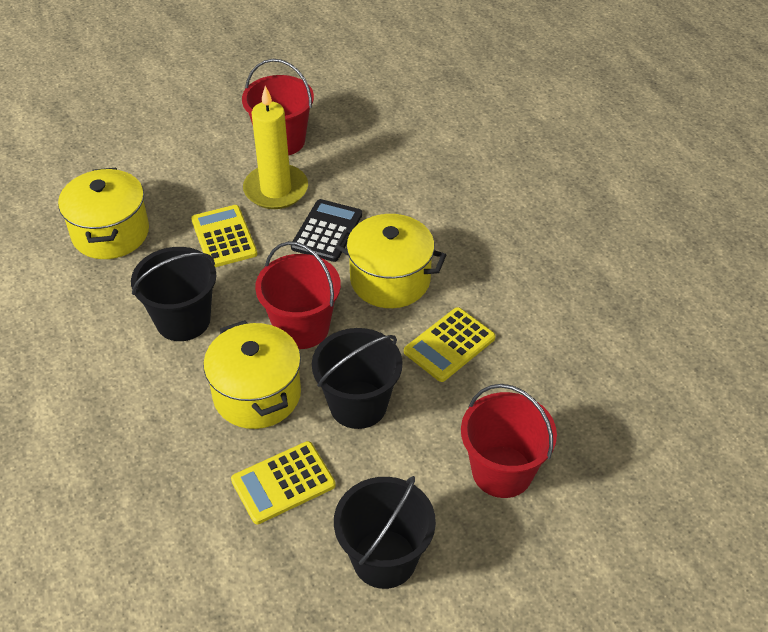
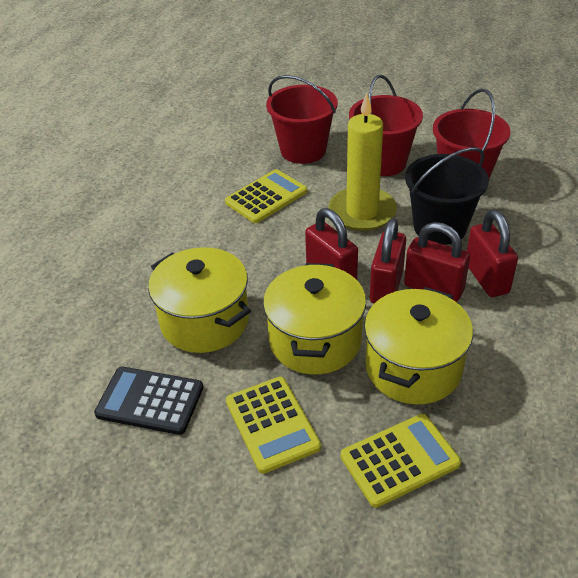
black bucket: [131,247,217,341] [312,328,402,429] [334,476,436,589] = 3 -> [405,147,489,245] = 1
red padlock: none = 0 -> [305,208,358,280] [370,218,406,303] [404,222,470,302] [467,210,518,297] = 4

